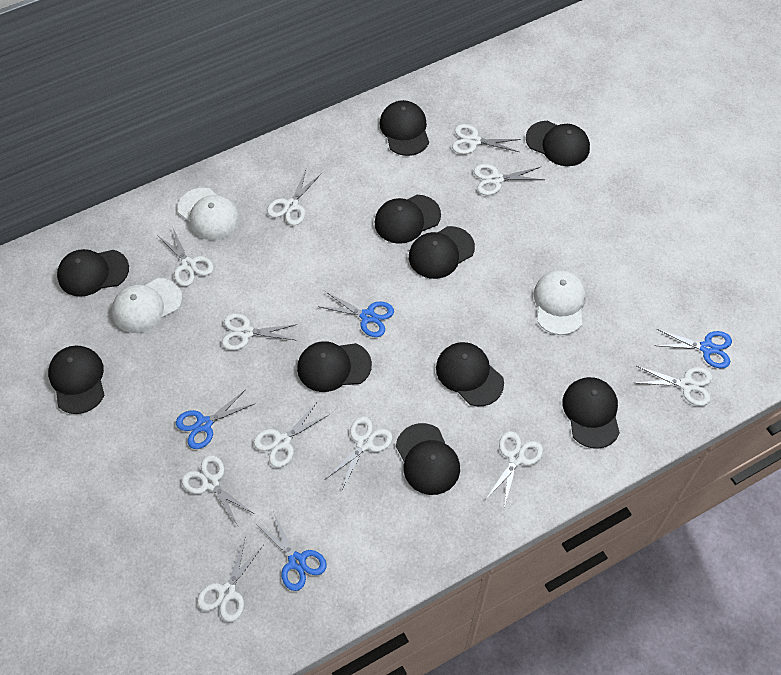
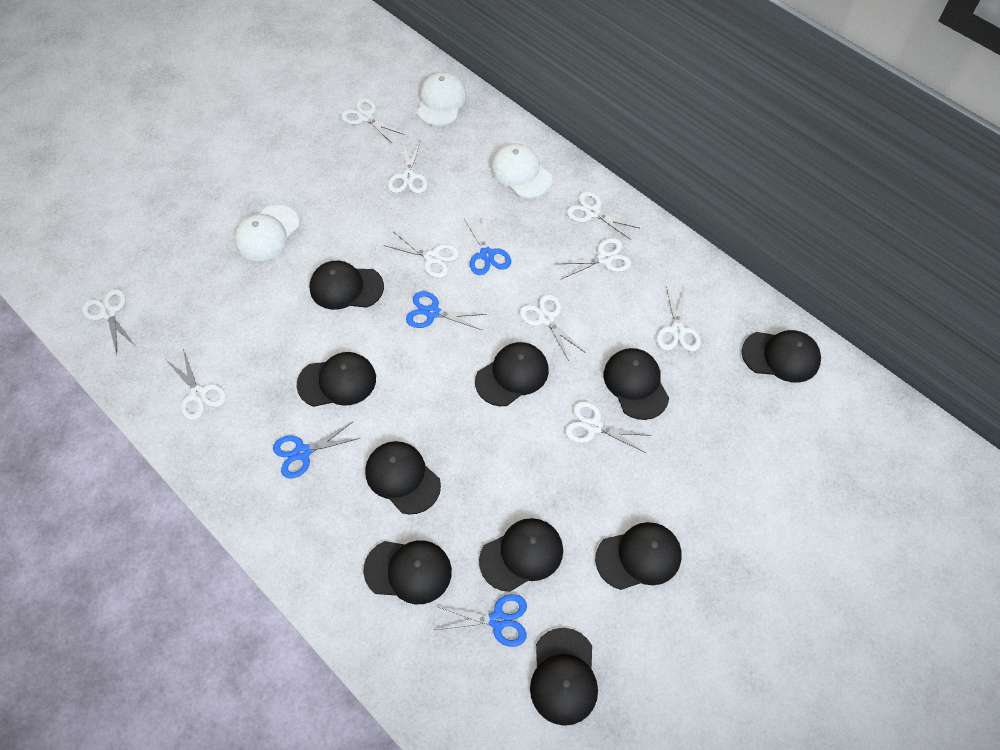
white scissors: [157,226,214,286] [182,455,253,526] [197,539,263,622] [222,313,298,350] [254,402,330,467] [267,169,322,225] [326,417,393,489] [452,124,521,154] [474,164,544,195] [485,431,543,508] [636,366,712,406] = 11 -> [82,289,135,354] [165,349,226,420] [341,98,405,143] [384,232,459,278] [388,141,428,193] [520,294,585,361] [555,238,631,280] [565,401,652,453] [567,191,639,240] [656,286,701,351] = 10

